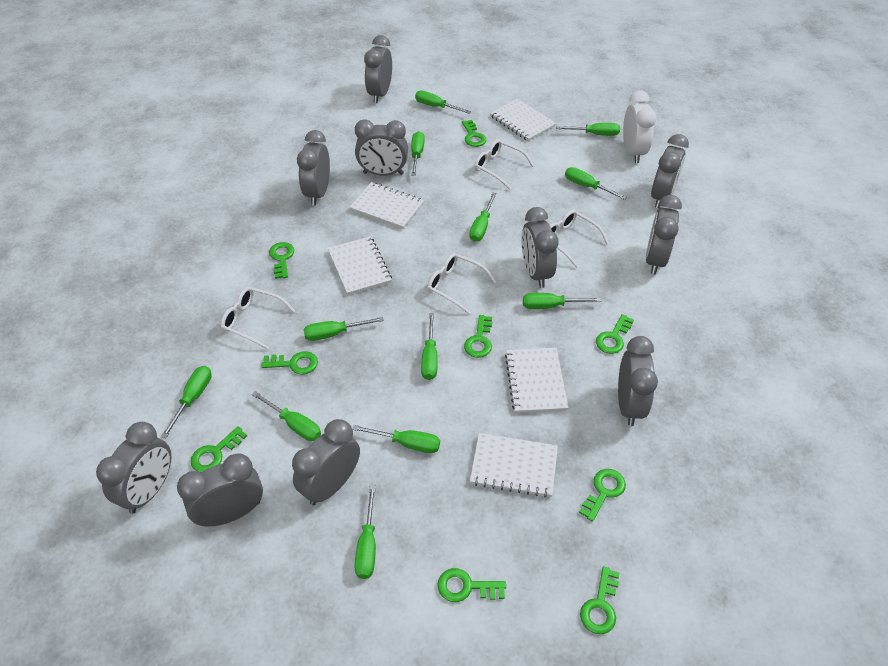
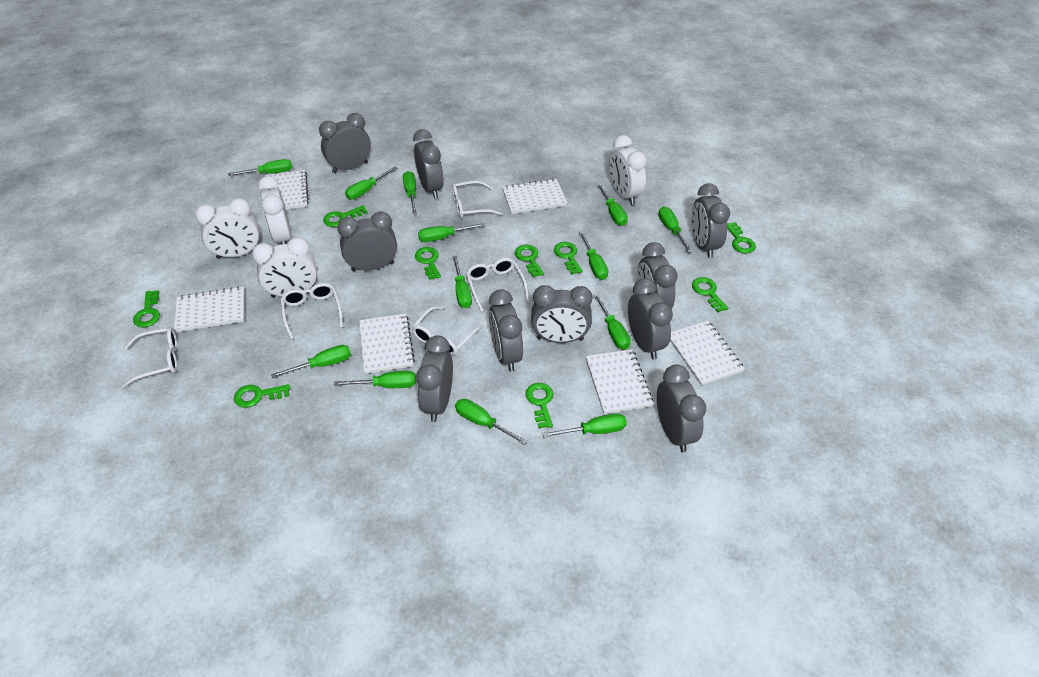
green screwdriver: [161,366,212,438] [251,391,321,441] [303,317,384,341] [352,425,440,453] [354,485,376,579] [411,131,425,176] [415,91,471,114] [421,313,438,380] [470,193,497,242] [523,293,601,309] [556,123,620,136] [565,167,627,200] = 12 -> [228,159,292,176] [271,345,351,378] [334,371,416,388] [345,167,397,199] [403,171,417,214] [418,223,485,242] [452,256,472,308] [455,399,528,445] [542,413,627,438] [579,231,608,280] [594,294,631,350] [597,183,628,226] [658,207,693,253] = 13
white clock: [623,90,657,163] = 1 -> [195,198,259,259] [252,237,317,298] [258,176,292,244] [609,135,647,205] = 4
white glasses: [221,287,295,350] [427,253,496,315] [474,139,535,190] [550,210,609,268] = 4 -> [122,327,177,387] [281,283,343,339] [411,306,484,355] [452,181,503,218] [466,258,529,312] = 5
white notebook: [328,236,392,295] [349,182,424,229] [470,433,558,498] [490,99,556,141] [505,348,568,413] = 5 -> [174,286,244,332] [266,170,309,210] [359,314,415,374] [502,179,567,214] [586,349,653,414] [670,321,745,385] = 6

